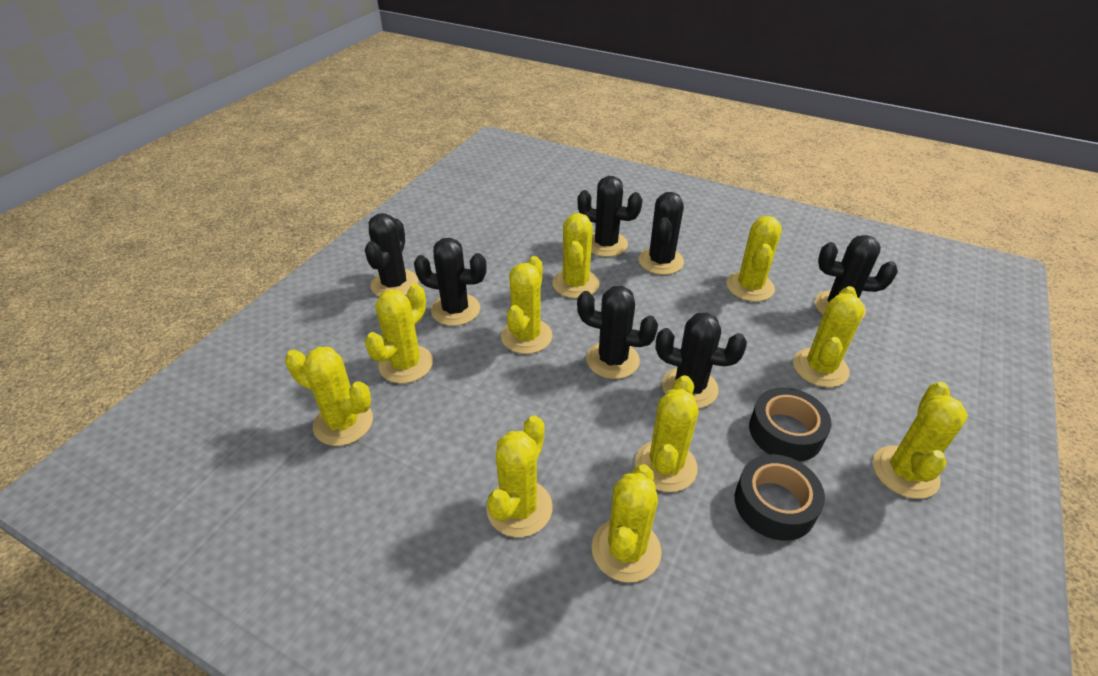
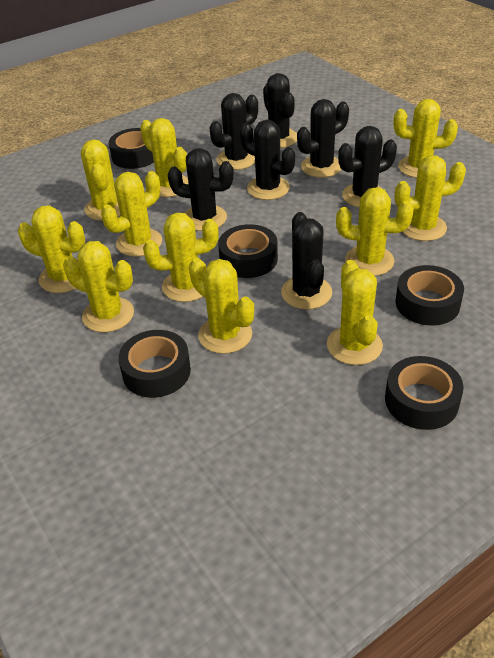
black tape: [735,454,825,541] [749,387,831,462] = 2 -> [109,128,154,169] [118,330,191,398] [218,224,278,278] [385,356,464,430] [396,265,464,326] = 5
yellow cactus: [285,347,373,446] [365,284,433,384] [486,415,552,537] [501,256,553,354] [552,213,599,298] [592,464,662,582] [635,375,699,492] [726,216,782,302] [793,286,864,387] [873,382,968,499] = 10 -> [18,206,85,293] [63,241,134,332] [81,140,121,221] [101,171,162,257] [140,118,189,197] [143,213,219,302] [189,258,254,354] [327,260,383,365] [336,187,414,276] [394,99,458,178] [395,155,466,241] = 11

